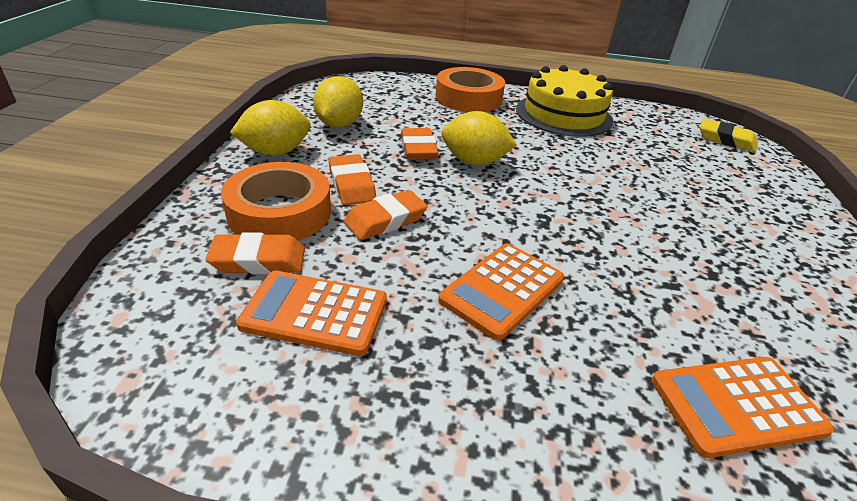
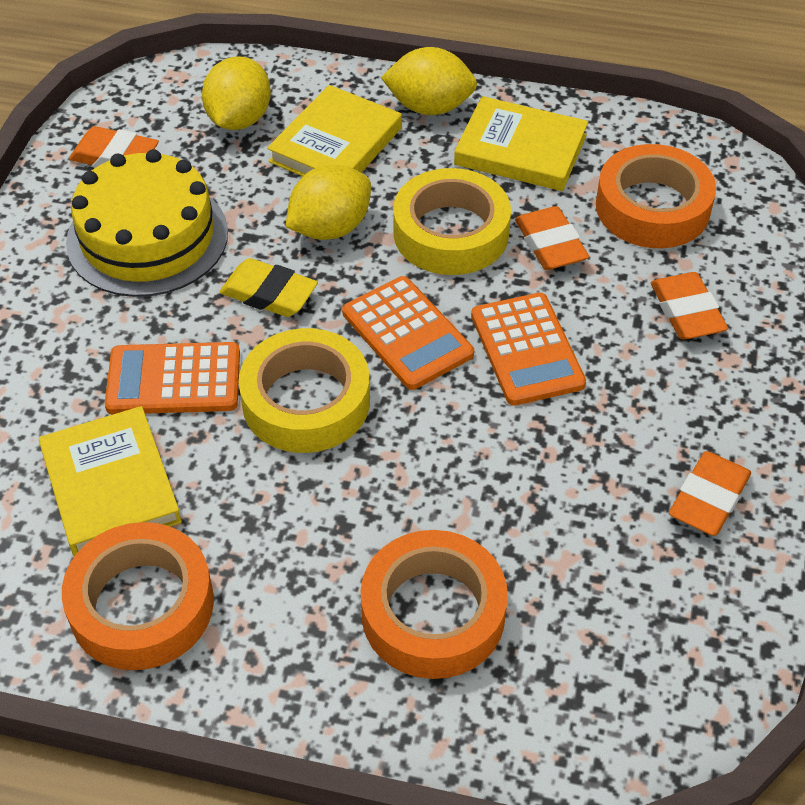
orange tape: [221,162,331,240] [435,67,505,112] = 2 -> [62,522,214,670] [361,530,508,679] [596,144,716,248] = 3
yellow book: none = 0 -> [39,406,182,556] [267,85,402,176] [454,96,588,191] = 3
yellow tape: none = 0 -> [239,328,370,453] [393,168,511,275] = 2

